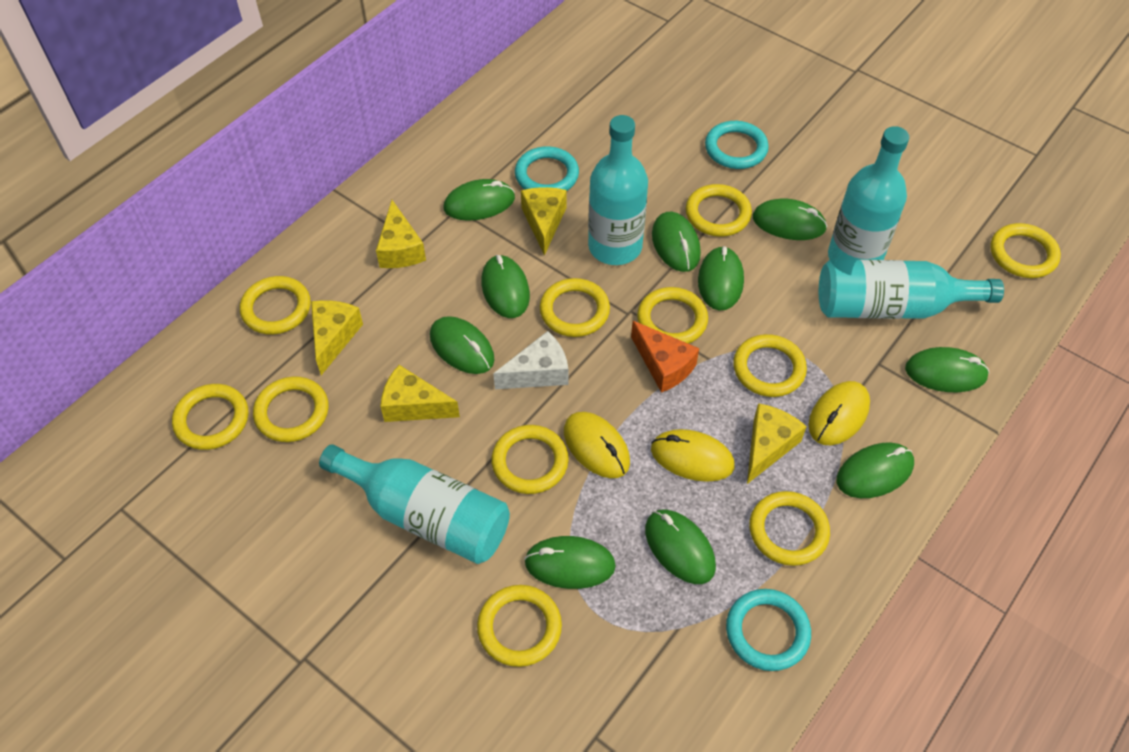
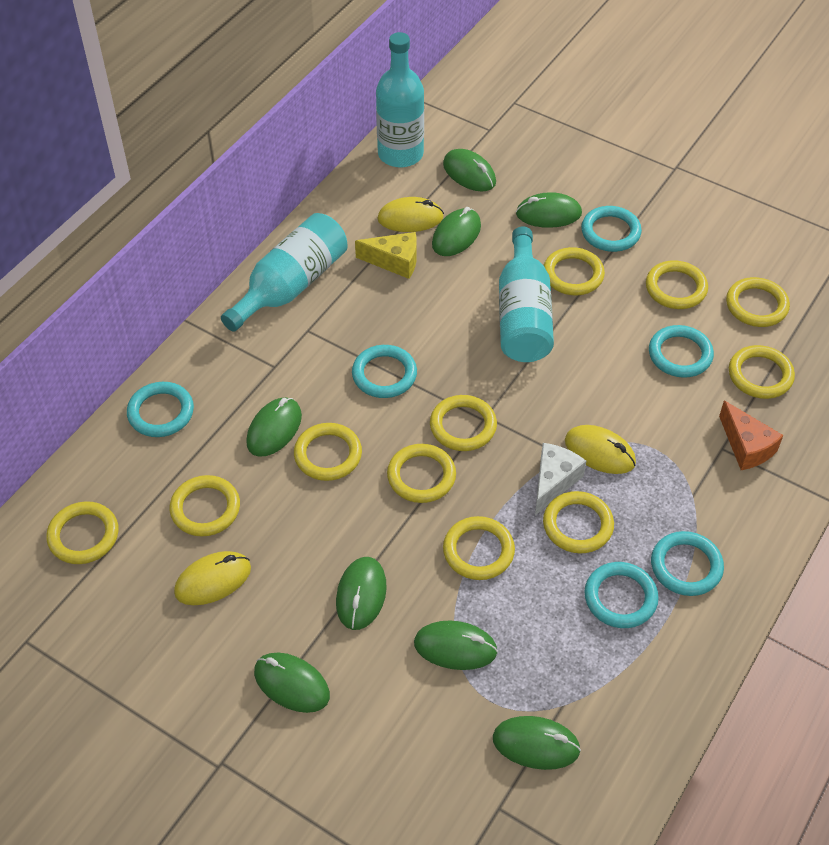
green mouse: [430,316,495,374] [444,179,515,221] [481,255,530,318] [524,536,616,589] [645,510,716,584] [652,212,701,272] [698,246,744,311] [753,198,827,240] [837,442,914,498] [905,347,989,392] = 10 -> [246,397,302,457] [254,652,330,713] [336,557,387,630] [414,620,498,670] [432,207,481,256] [443,149,496,192] [493,716,581,770] [516,192,582,228] = 8
turquoise bottle: [319,444,510,564] [588,115,648,265] [819,260,1004,319] [828,126,909,260] = 4 -> [221,213,348,332] [376,32,424,168] [499,227,554,362] = 3
turquoise ring: [515,146,579,191] [705,121,769,169] [726,589,811,671] = 3 -> [127,382,194,437] [352,345,417,398] [581,206,642,252] [584,562,659,628] [649,325,714,378] [651,531,724,596] = 6
yellow cheese: [311,300,363,375] [376,200,426,268] [380,365,460,422] [521,187,567,256] [747,403,807,484] = 5 -> [355,232,417,279] = 1

